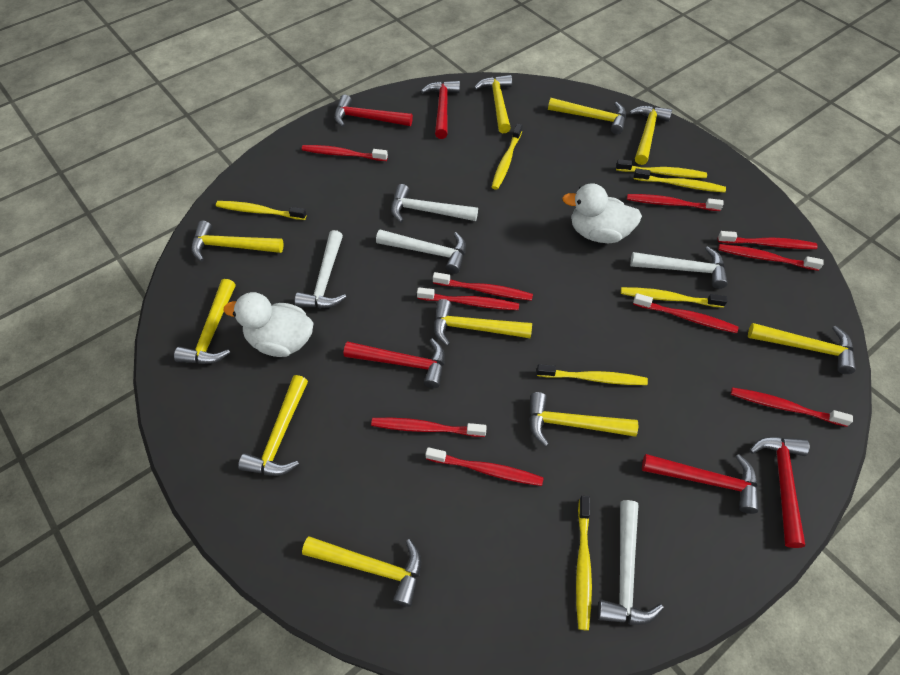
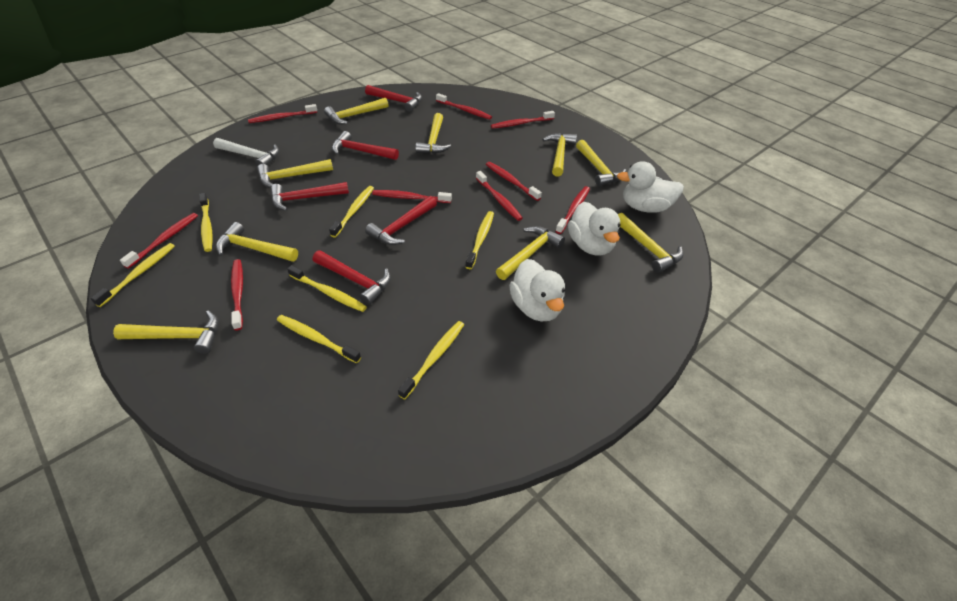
red toothbrush: [302,145,388,161] [371,418,487,437] [417,287,519,310] [425,447,544,486] [433,272,533,301] [627,194,724,211] [633,293,739,333] [718,231,818,249] [718,244,824,271] [731,387,853,427] = 10 -> [120,213,198,269] [231,259,243,331] [248,104,317,123] [372,190,452,203] [436,93,492,119] [476,171,523,221] [486,162,542,201] [491,111,555,129] [555,186,590,234] = 9
white duck: [224,292,313,357] [562,183,642,243] = 2 -> [509,259,565,321] [568,202,621,256] [617,161,684,213] = 3
white hammer: [295,230,346,308] [376,230,466,274] [391,184,478,223] [597,500,664,625] [630,246,728,289] = 5 -> [213,138,279,167] = 1
yellow hammer: [174,279,236,364] [191,221,284,262] [238,375,308,476] [302,536,421,607] [434,299,532,346] [474,75,512,133] [529,392,638,447] [548,98,626,135] [629,106,672,165] [748,323,856,374] = 10 -> [113,311,219,354] [216,222,298,262] [257,159,333,188] [324,98,389,124] [415,113,451,154] [496,226,565,280] [542,133,577,177] [576,140,626,186] [618,213,683,273] = 9

